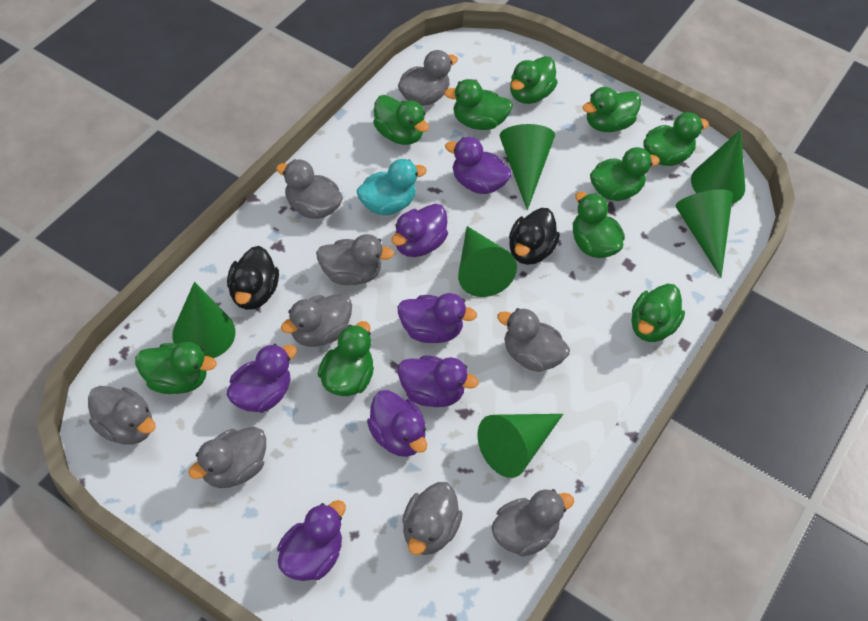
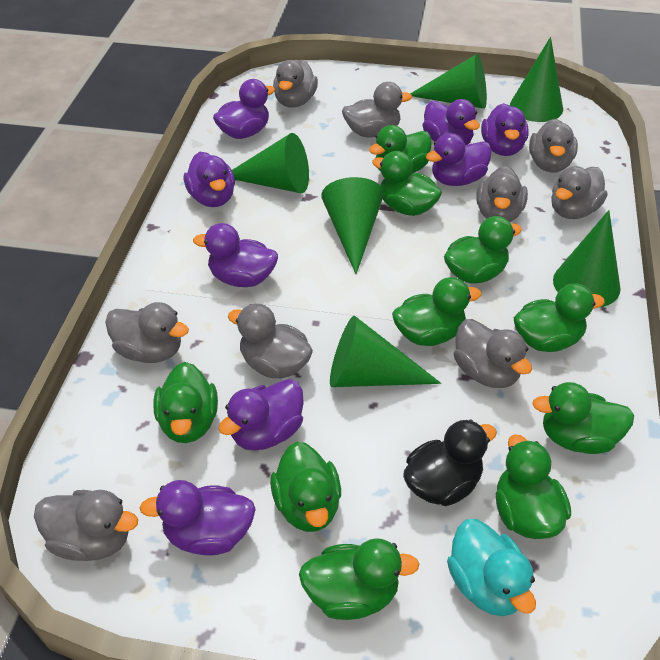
black duck: [227,246,279,310] [509,208,560,265] = 2 -> [403,419,497,506] = 1
purple duck: [227,344,297,413] [277,500,346,581] [367,390,427,457] [391,204,448,257] [398,293,477,343] [398,355,479,407] [445,137,512,194] = 7 -> [139,480,256,555] [184,152,235,207] [193,223,278,287] [213,79,275,139] [218,379,304,451] [423,99,480,145] [426,133,492,186] [481,103,529,156] = 8

